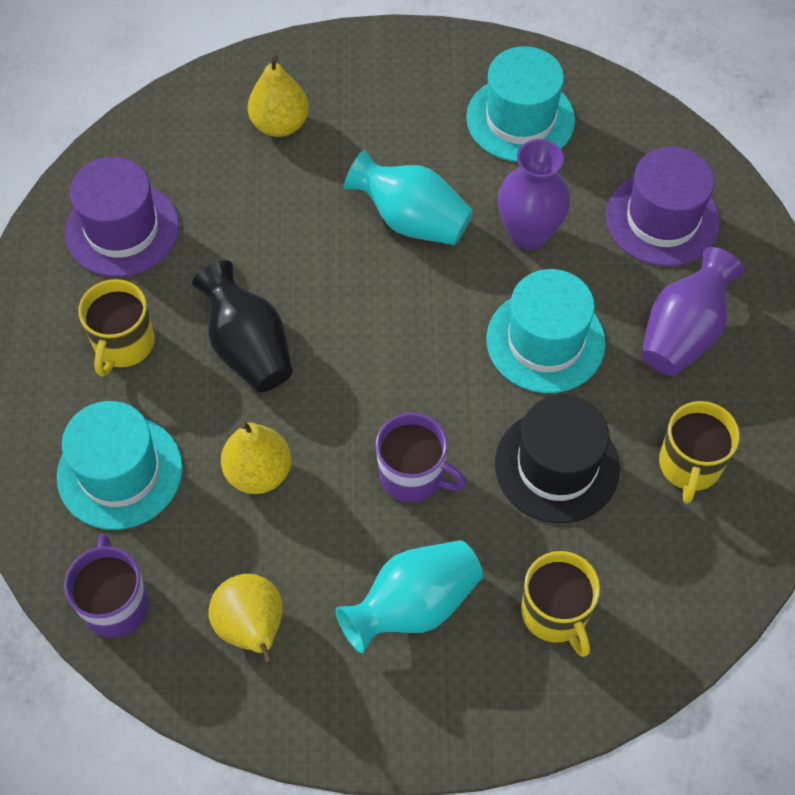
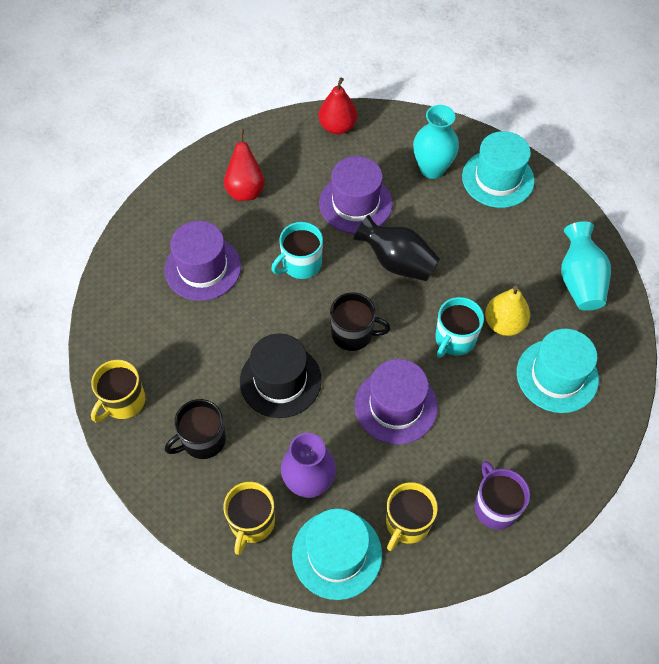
black mug: none = 0 -> [165,399,226,459] [330,292,390,351] = 2
purple hat: [65,157,179,277] [606,147,720,266] = 2 -> [165,221,241,301] [319,156,393,234] [355,359,438,444] = 3
purple mug: [64,534,149,638] [376,413,466,503] = 2 -> [474,461,530,530] = 1
purple vase: [498,139,570,250] [641,247,744,376] = 2 -> [281,433,336,498] = 1
red pear: none = 0 -> [224,129,265,201] [318,77,357,134] = 2
turquoise mug: none = 0 -> [271,222,323,279] [436,297,484,358] = 2
yellow pear: [208,574,283,666] [221,421,291,494] [248,55,309,137] = 3 -> [485,286,530,336] = 1

